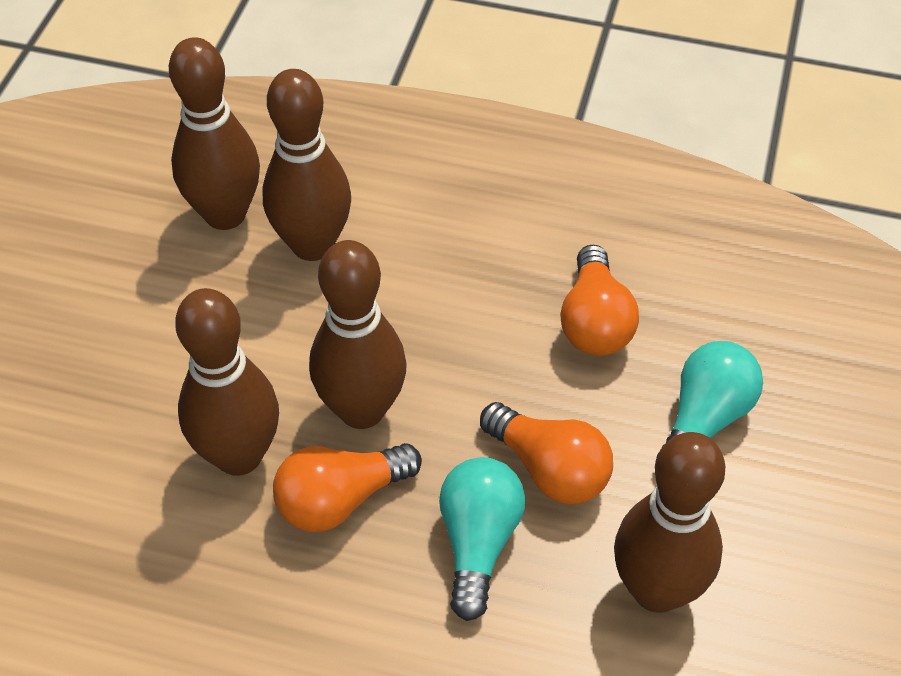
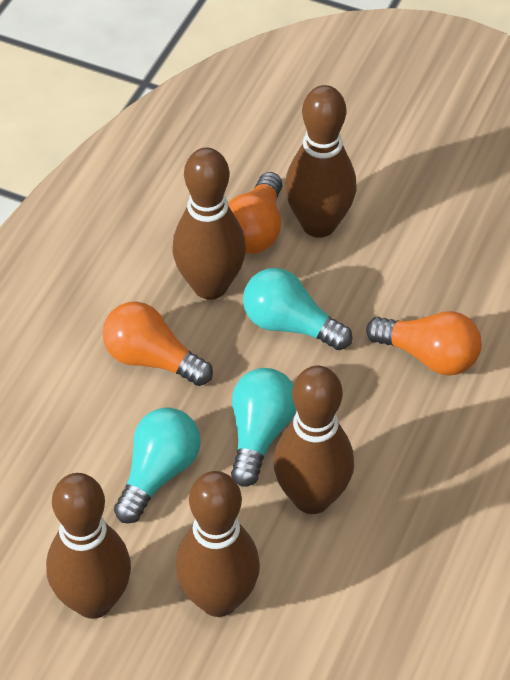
turquoise light bulb: [439,457,526,621] [657,341,763,456] = 2 -> [114,408,201,524] [231,368,296,487] [243,268,352,350] = 3

